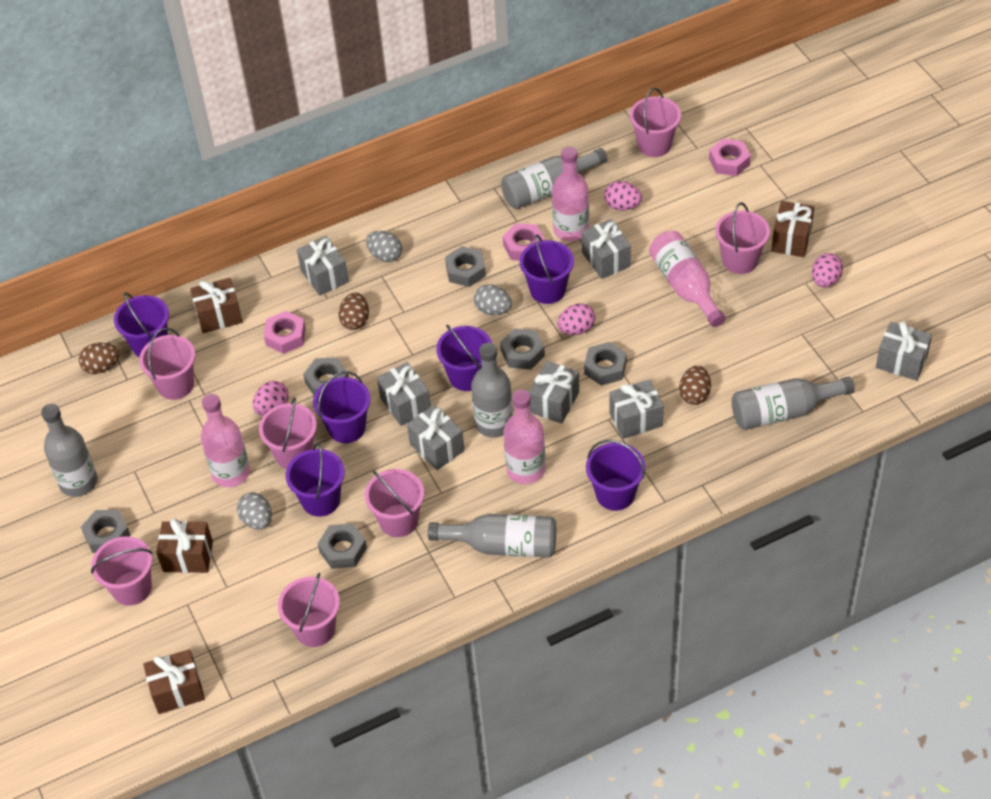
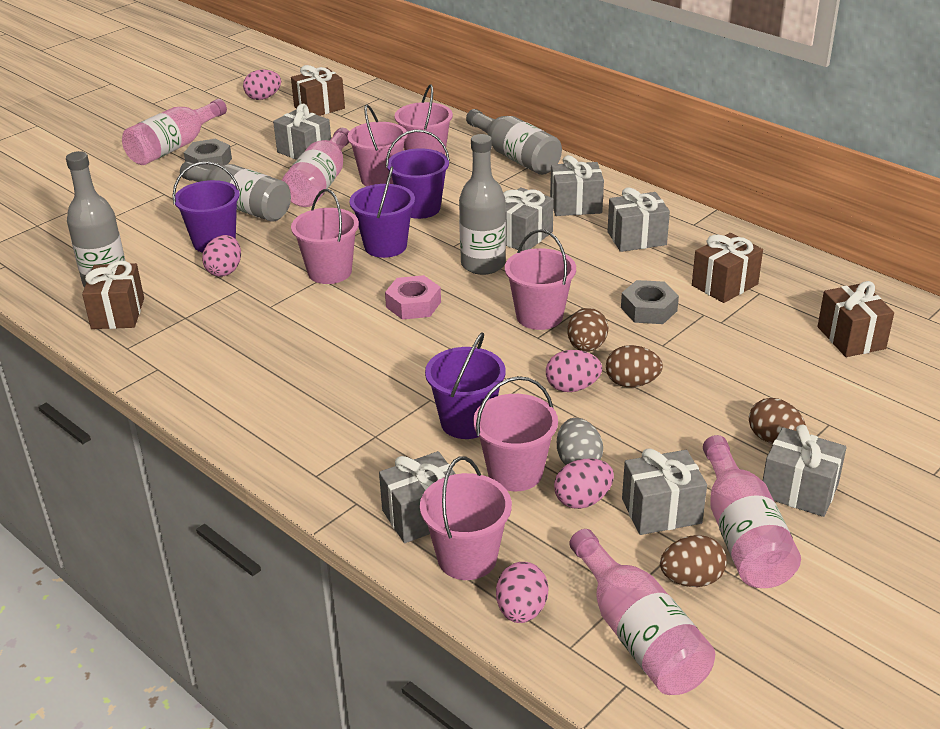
brown egg: [79,343,119,374] [338,293,369,330] [679,366,711,405] = 3 -> [567,308,608,352] [606,345,663,387] [660,535,727,587] [749,398,806,444] = 4
grey bottle: [41,404,97,497] [428,514,556,558] [471,343,513,438] [501,148,607,209] [732,377,855,430] = 5 -> [66,151,125,287] [180,161,291,222] [459,134,506,275] [466,109,562,175] = 4
grey egg: [237,492,272,530] [366,231,402,262] [474,284,512,315] = 3 -> [557,418,603,465] = 1
grey nut: [81,510,131,553] [303,357,349,395] [318,523,367,569] [445,246,486,287] [500,328,545,370] [584,342,627,386] = 6 -> [184,139,232,170] [621,280,679,324] = 2
pink bucket: [91,536,153,606] [139,328,195,400] [259,398,317,469] [278,573,340,647] [365,469,424,537] [630,88,681,157] [715,202,770,274] = 7 -> [291,189,359,284] [347,105,407,186] [395,84,453,155] [420,457,512,580] [473,376,558,491] [505,230,576,330] = 6
pink egg: [253,381,289,416] [557,303,596,335] [604,181,642,210] [812,253,843,288] = 4 -> [202,235,241,277] [243,69,281,100] [496,562,548,623] [546,350,602,392] [554,458,614,509] = 5
pink nut: [264,311,306,354] [503,223,545,261] [709,138,751,176] = 3 -> [385,275,441,320] = 1
purple bucket: [114,292,169,357] [286,443,345,517] [313,371,370,443] [436,324,492,391] [520,234,574,304] [586,440,646,511] = 6 -> [173,162,240,253] [350,166,415,258] [386,130,450,219] [425,333,505,439] = 4

